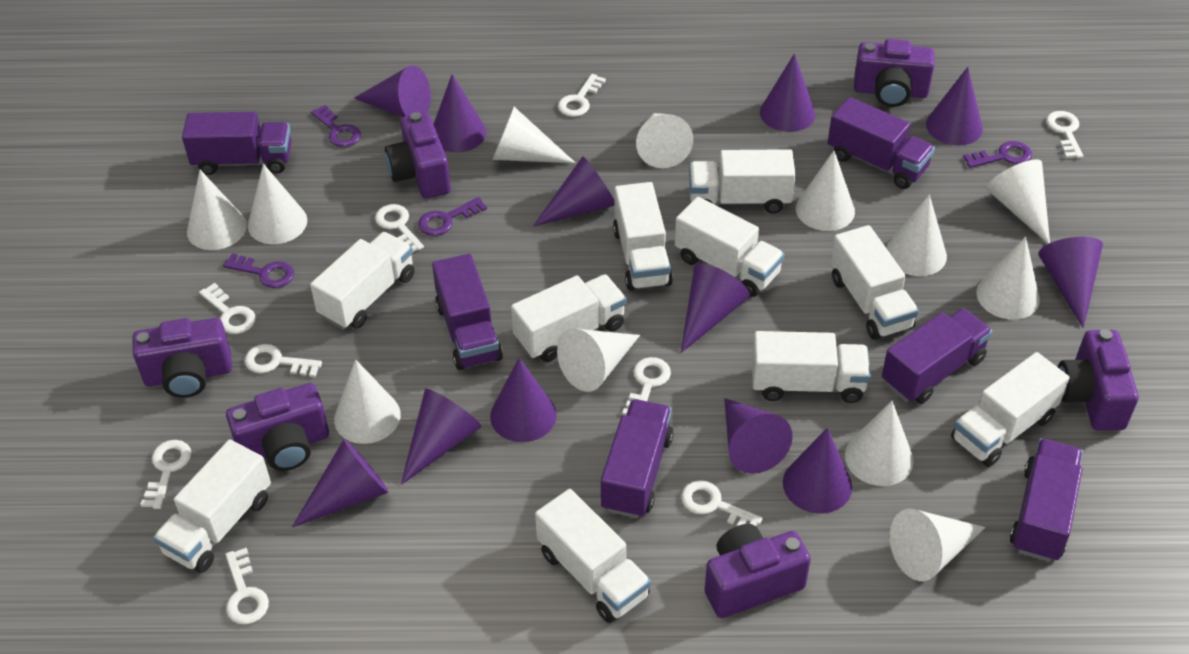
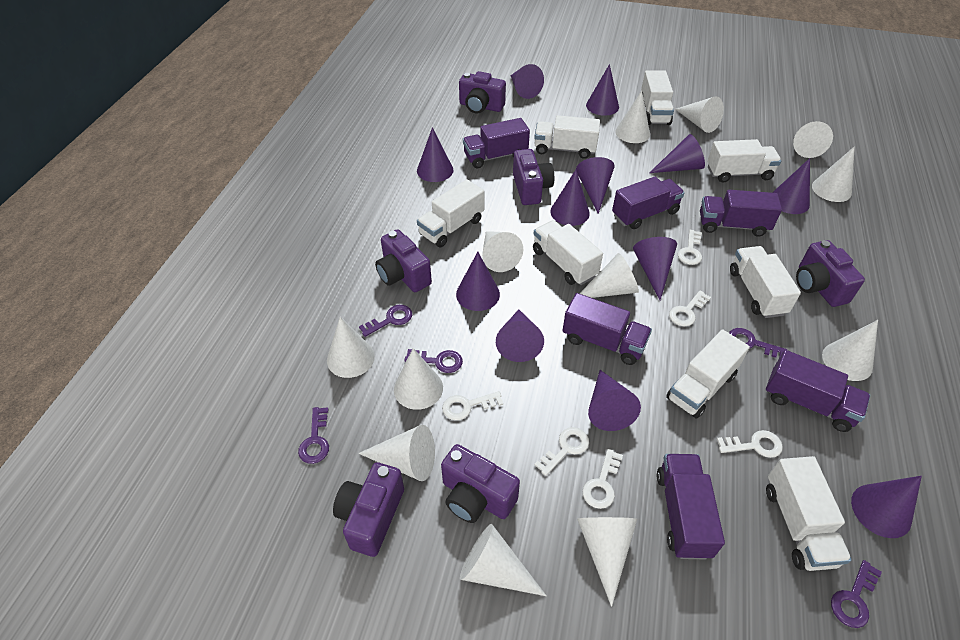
purple key: [223,253,294,288] [311,105,361,147] [418,197,487,236] [963,141,1032,168] = 4 -> [298,407,329,464] [359,305,412,337] [404,349,463,373] [729,328,787,358] [831,560,882,628] = 5
white key: [140,440,192,509] [199,283,256,334] [225,548,269,624] [244,344,322,377] [375,204,424,252] [558,74,606,117] [622,357,671,415] [681,480,763,526] [1046,111,1083,158] = 9 -> [442,391,503,420] [535,427,589,476] [582,449,623,509] [669,291,711,326] [678,230,702,265] [717,430,783,458] = 6
white truck: [153,439,271,573] [310,232,415,329] [511,275,626,362] [535,489,651,623] [613,182,673,291] [675,197,785,297] [689,149,796,214] [752,331,871,403] [830,225,919,340] [951,352,1069,467] = 10 -> [417,179,484,247] [533,220,603,285] [534,115,600,159] [641,70,674,125] [666,329,750,419] [707,139,781,183] [730,246,801,318] [766,456,851,571] = 8

